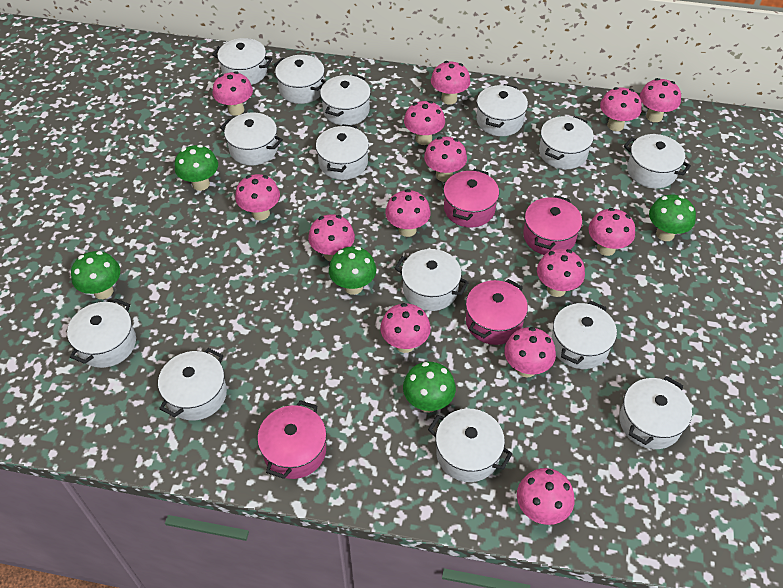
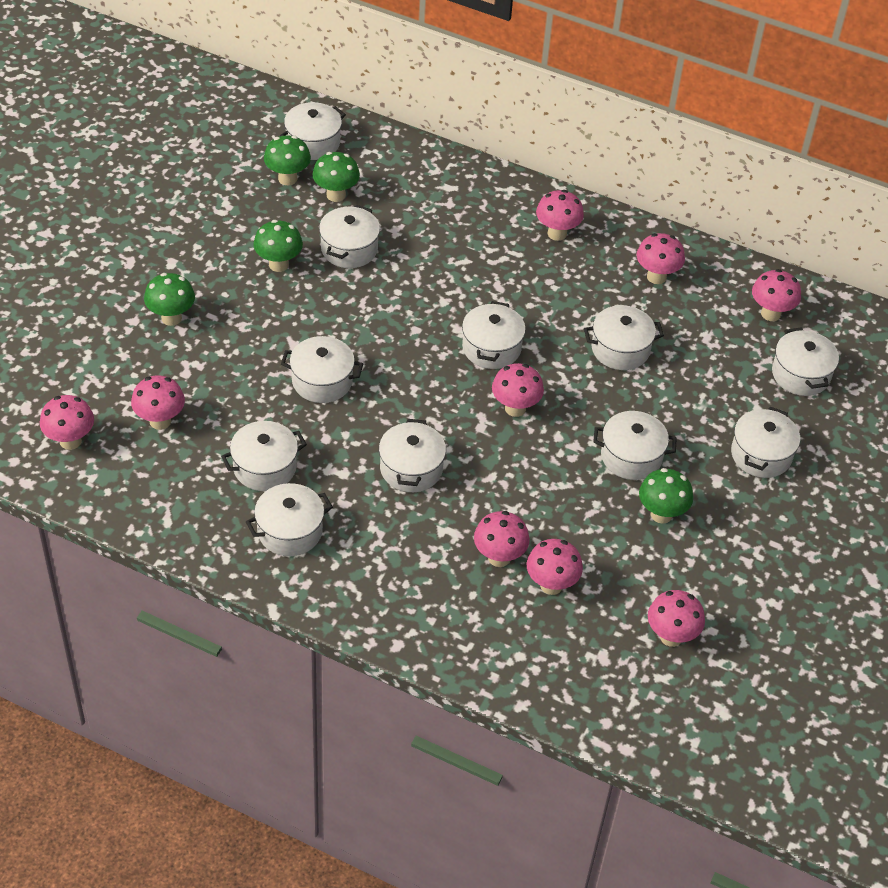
pink mushroom: [213,72,253,116] [235,174,280,220] [308,214,355,261] [380,303,431,353] [385,189,431,237] [404,101,445,145] [424,137,467,182] [431,61,470,105] [504,327,556,377] [517,468,575,525] [537,249,585,297] [588,208,635,256] [600,87,642,131] [640,78,681,122] = 14 -> [40,395,94,450] [131,375,185,430] [474,511,530,567] [492,363,544,417] [527,539,583,595] [536,190,584,241] [637,233,685,284] [648,590,705,647] [752,269,801,321] = 9
pink pot: [257,400,327,479] [443,169,499,228] [466,279,528,345] [523,195,582,255] = 4 -> none = 0
white pot: [67,298,136,368] [158,348,227,421] [212,38,272,85] [220,113,283,165] [274,55,326,104] [316,124,369,180] [320,74,371,125] [395,249,469,311] [428,409,512,482] [477,84,528,136] [539,116,594,169] [551,300,617,369] [619,376,692,449] [624,134,691,188] = 14 -> [221,421,307,491] [246,483,333,556] [280,102,346,160] [281,336,363,403] [319,205,380,268] [379,419,446,492] [462,301,526,369] [584,305,664,370] [593,411,677,480] [731,406,800,478] [772,327,839,396] = 11

